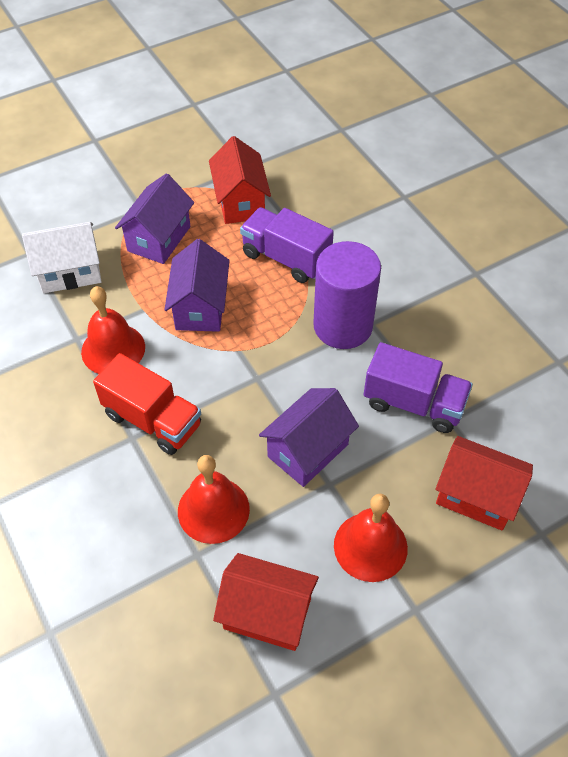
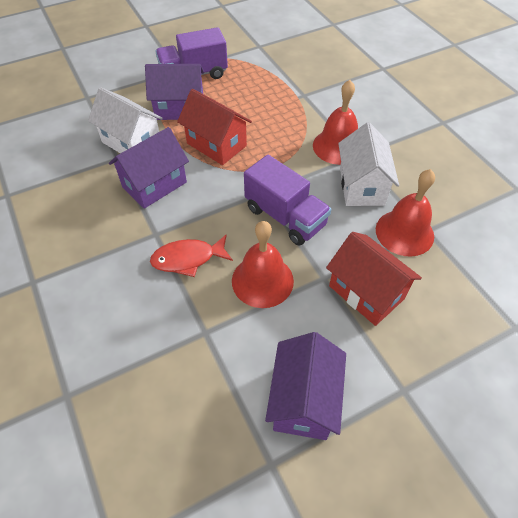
purple cylinder: [313,241,381,349] = 1 -> none = 0
red fish: none = 0 -> [150,235,233,277] = 1
red house: [209,136,271,224] [213,553,319,651] [435,436,533,531] = 3 -> [177,89,252,165] [326,232,422,326] = 2
red truck: [93,353,201,455] = 1 -> none = 0
white house: [22,222,102,293] = 1 -> [88,87,163,153] [338,122,399,206] = 2

